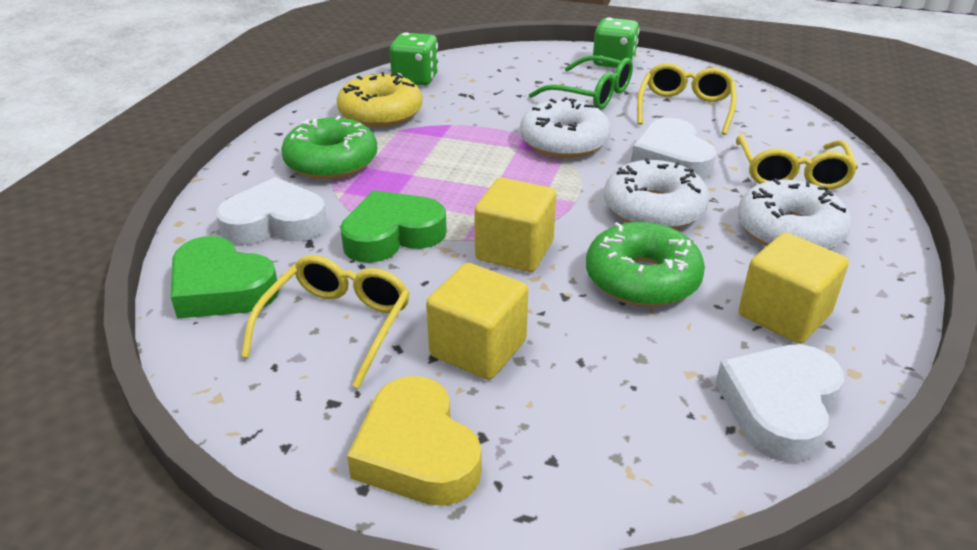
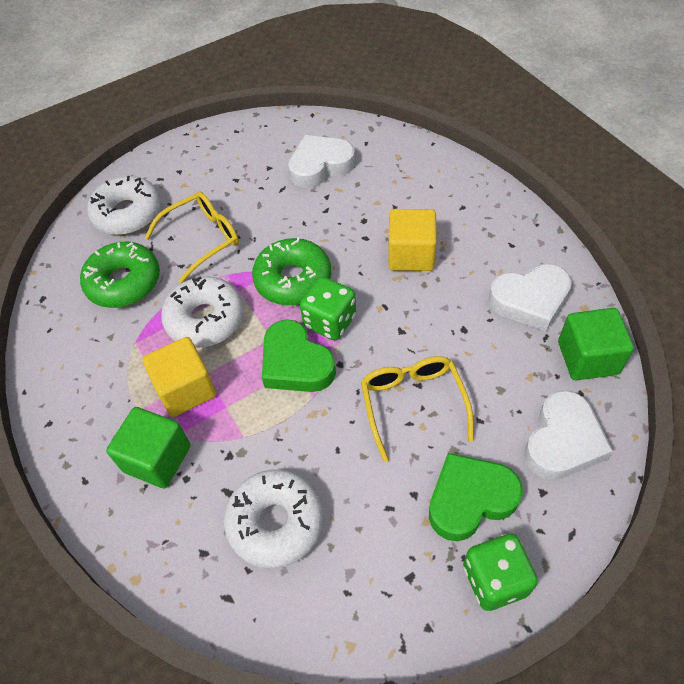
green cube: none = 0 -> [106,407,191,489] [558,308,634,381] = 2
green glasses: [529,55,633,110] = 1 -> none = 0
yellow cube: [426,263,528,380] [474,178,556,272] [739,232,849,344] = 3 -> [143,337,216,417] [388,209,437,271] = 2
yellow donut: [337,72,422,128] = 1 -> none = 0
yellow glasses: [241,255,410,388] [637,63,737,135] [736,135,858,190] = 3 -> [145,192,239,283] [361,356,474,462] = 2
yellow heart: [347,376,482,506] = 1 -> none = 0

